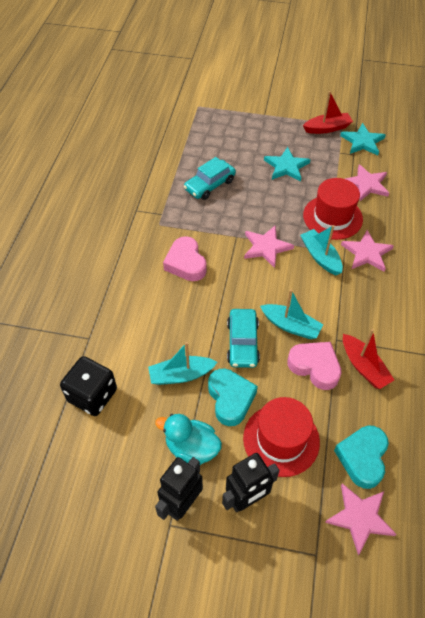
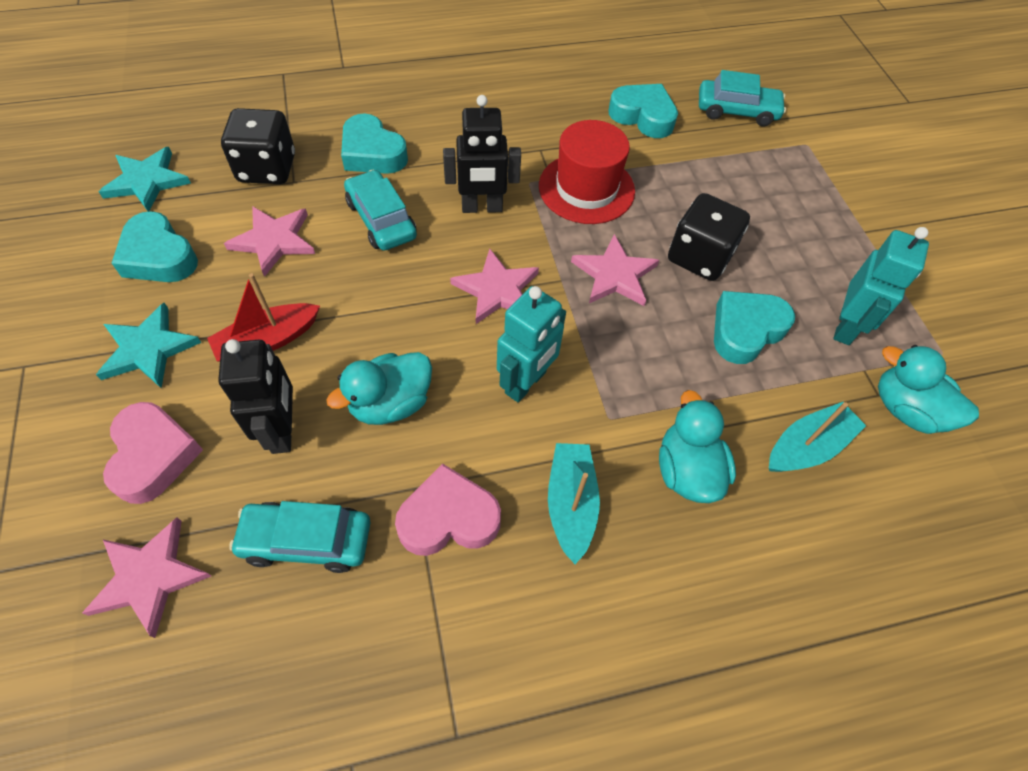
black dice: [60,356,117,416] = 1 -> [221,108,295,184] [668,193,750,281] = 2
red boat: [303,91,353,134] [343,329,394,389] = 2 -> [207,273,320,362] = 1
red hat: [243,397,320,477] [303,178,363,240] = 2 -> [539,120,635,224] = 1
turquoise boat: [148,342,217,385] [260,289,323,339] [300,225,343,275] = 3 -> [548,443,600,564] [769,402,866,472] = 2
turquoise car: [184,157,236,200] [227,309,260,368] = 2 -> [229,501,370,573] [344,170,417,250] [699,70,786,126] = 3
turquoise duck: [155,414,222,465] = 1 -> [327,352,432,425] [659,390,736,503] [878,345,979,434] = 3
turquoise heart: [208,369,258,426] [334,425,389,489] = 2 -> [112,211,198,282] [341,114,408,174] [608,84,678,138] [714,291,795,364] = 4
turquoise robot: none = 0 -> [497,286,566,402] [833,227,929,345] = 2

